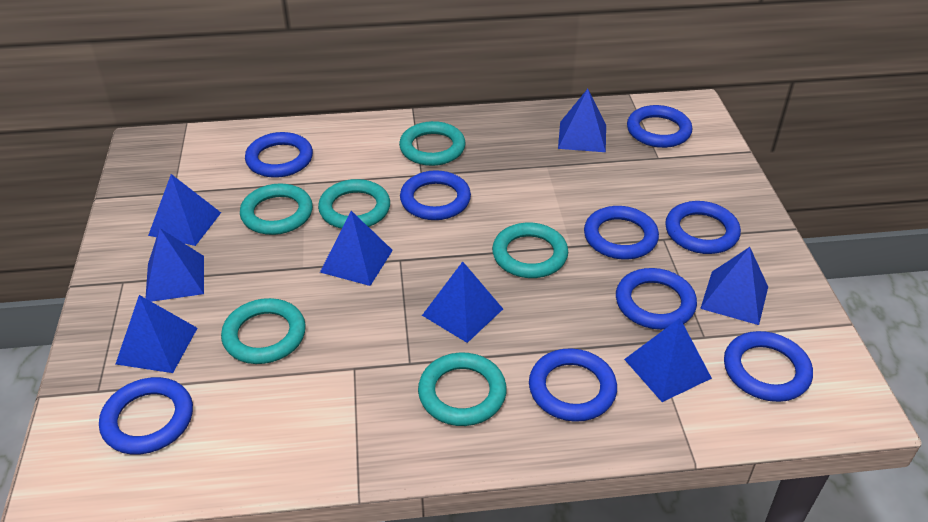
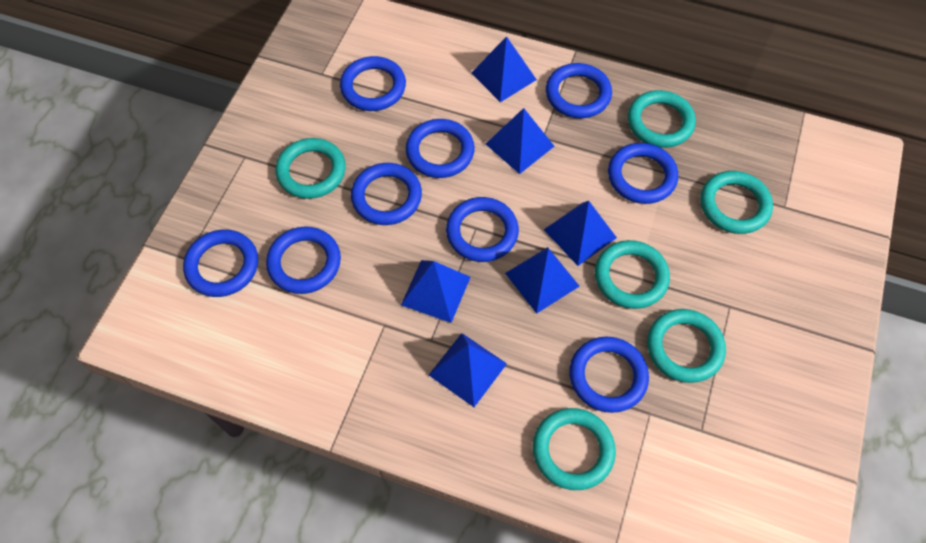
blue pyramid: [116,295,197,373] [146,228,204,302] [148,174,221,246] [320,211,393,286] [422,262,503,343] [558,89,606,152] [624,318,712,402] [700,247,768,325] = 8 -> [401,260,471,323] [429,333,507,407] [471,36,537,102] [486,108,554,174] [505,247,580,314] [544,201,617,266] = 6

